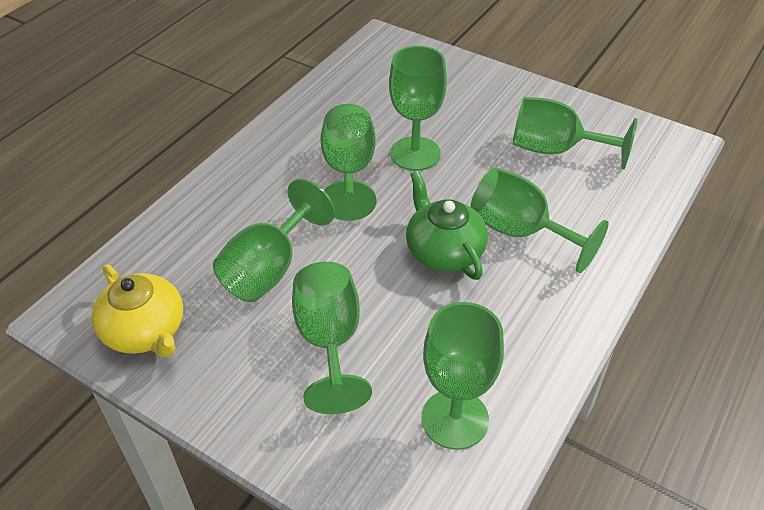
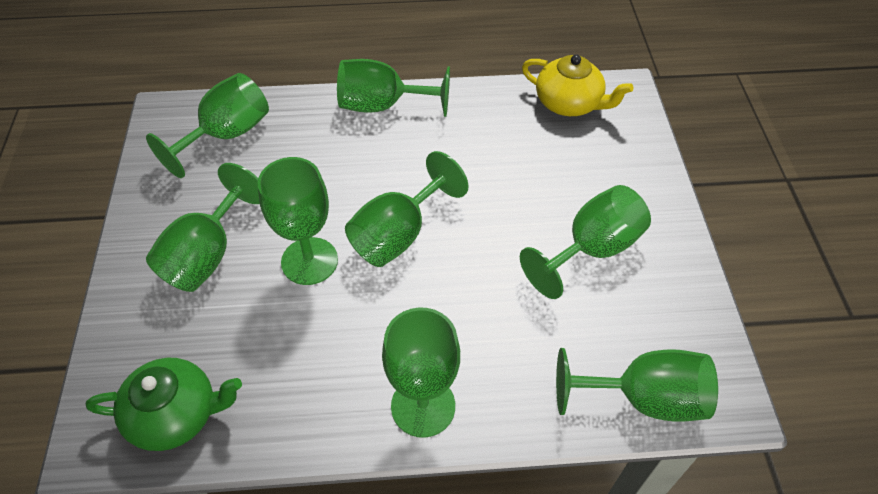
green goblet: [213,179,335,302] [292,262,372,414] [320,104,376,221] [389,46,447,171] [422,302,504,450] [470,167,609,273] [513,97,638,170] = 7 -> [146,73,269,178] [146,163,260,292] [258,157,338,285] [337,59,450,117] [345,151,469,267] [382,308,460,438] [520,185,651,299] [556,348,718,422] = 8

